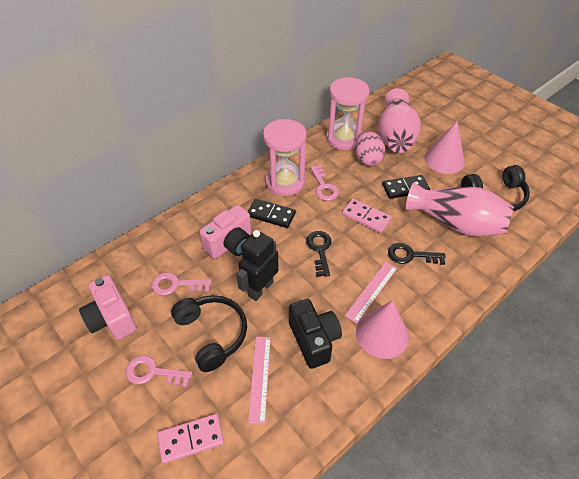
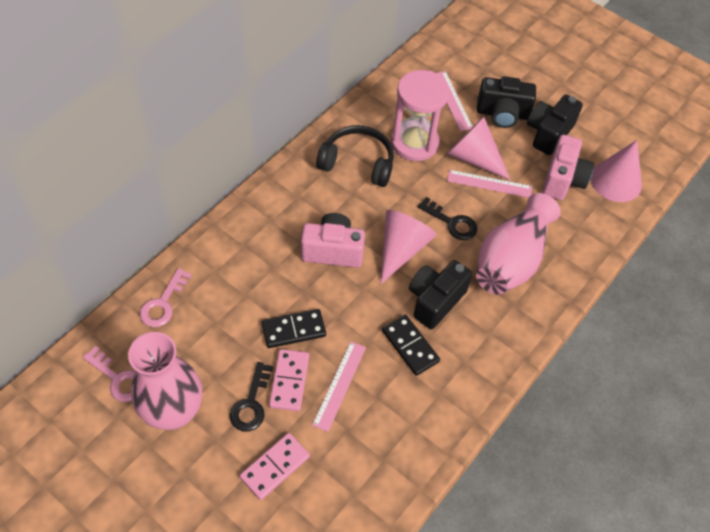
black camera: [289,299,342,369] = 1 -> [409,260,472,329] [477,76,536,128] [527,95,583,155] = 3
black headphones: [171,295,247,372] [461,165,530,211] = 2 -> [316,125,394,187] = 1
black robot: [236,230,279,301] = 1 -> none = 0
pink cone: [356,300,409,359] [424,121,465,174] = 2 -> [381,210,437,284] [447,117,510,180] [591,140,642,202] = 3
pink egg: [355,131,385,166] = 1 -> none = 0
pink hourglass: [263,119,307,196] [326,77,370,150] = 2 -> [391,70,450,161] = 1
pink key: [125,355,192,387] [151,272,211,295] [310,165,339,201] = 3 -> [83,346,136,402] [140,268,192,327] = 2
pink ruler: [248,337,271,424] [345,262,397,323] = 2 -> [312,342,366,432] [437,71,473,131] [447,170,532,198] = 3

